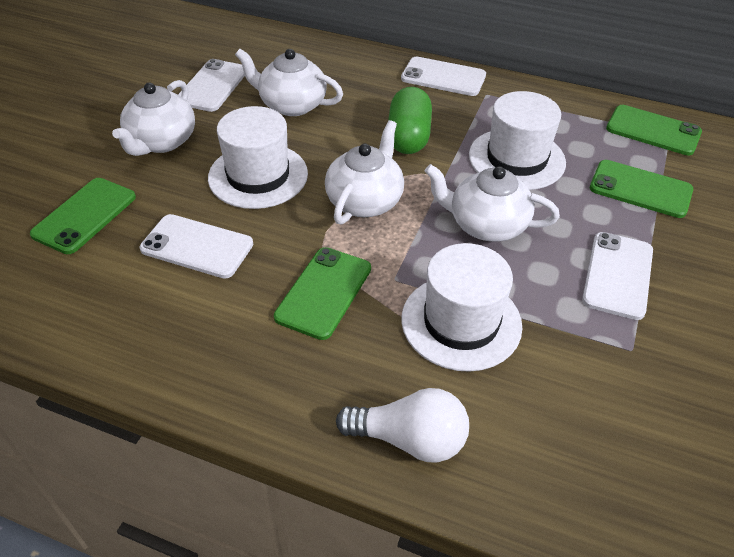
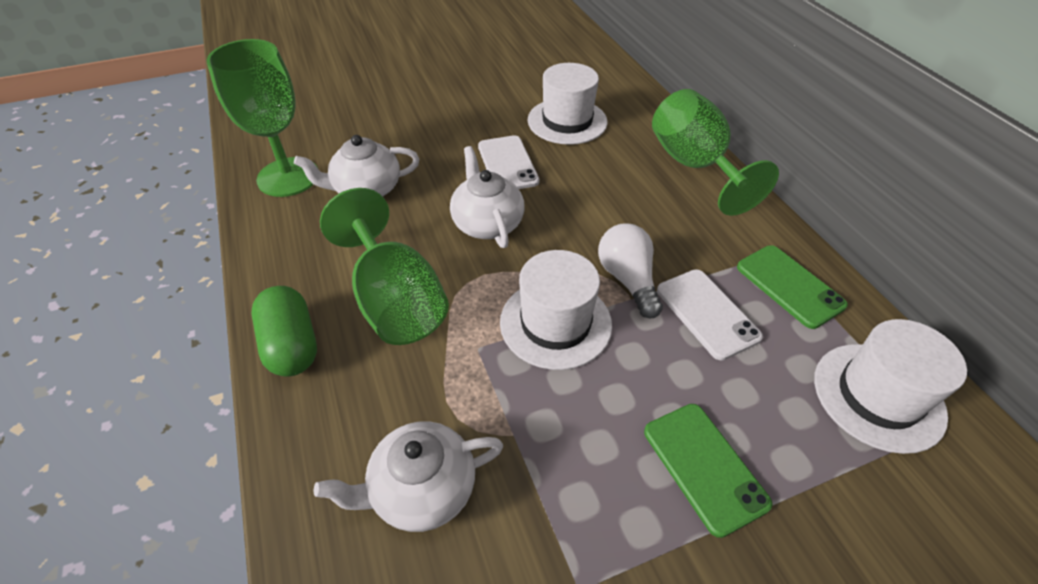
green goblet: none = 0 -> [207,39,318,197] [320,188,449,345] [652,89,779,216] = 3
green phone: [30,178,136,254] [274,247,371,340] [590,160,693,218] [606,105,702,155] = 4 -> [644,404,772,538] [737,245,848,329] = 2
white phone: [140,214,253,278] [178,59,245,112] [401,57,486,96] [582,232,653,320] = 4 -> [478,135,539,189] [657,269,763,360] = 2
white teapot: [112,80,195,156] [235,49,343,116] [325,120,404,225] [425,164,560,242] = 4 -> [294,135,419,196] [314,421,503,532] [450,146,524,248] = 3

